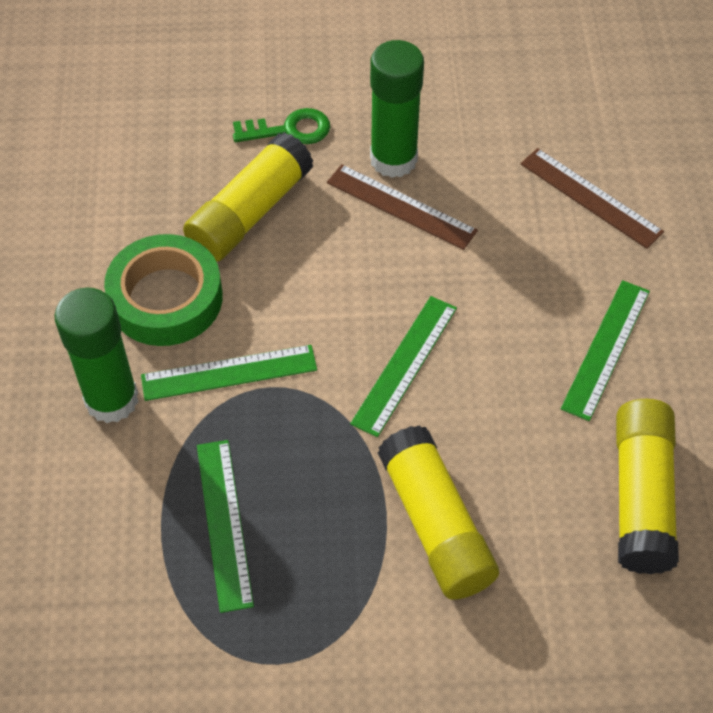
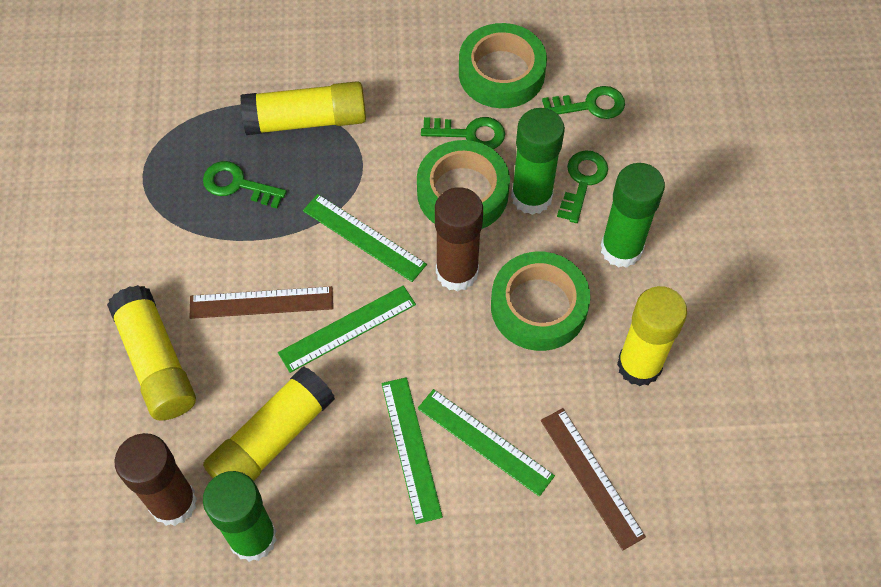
brown glue stick: none = 0 -> [115,433,197,526] [435,187,483,292] = 2
green glue stick: [54,288,138,423] [370,40,424,178] = 2 -> [203,471,277,562] [511,108,565,215] [601,163,665,268] = 3
green key: [233,108,330,144] = 1 -> [203,161,287,209] [421,117,505,149] [542,86,625,119] [557,150,608,223] = 4
green tape: [104,234,223,346] = 1 -> [417,140,510,229] [459,23,547,108] [491,252,590,351] = 3
yellow glue stick: [183,132,313,262] [378,425,499,600] [616,399,679,574] = 3 -> [107,285,196,421] [203,367,335,481] [240,81,366,135] [617,286,687,386] = 4

